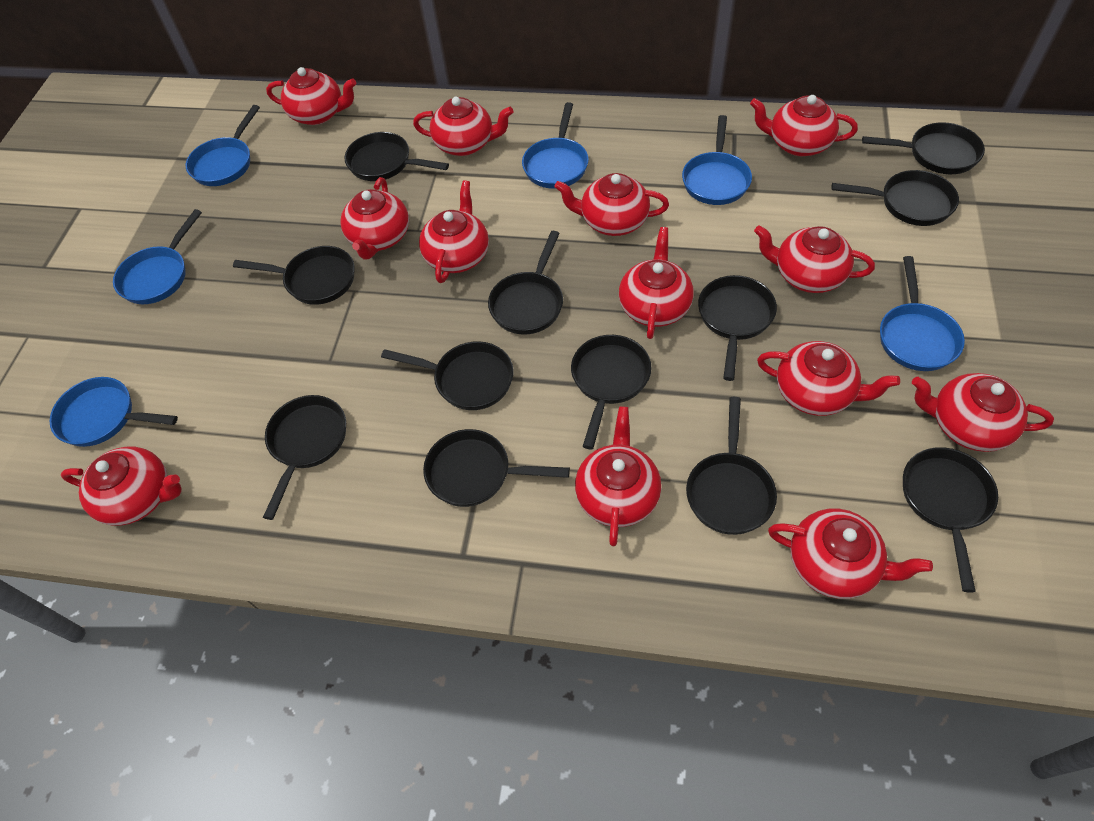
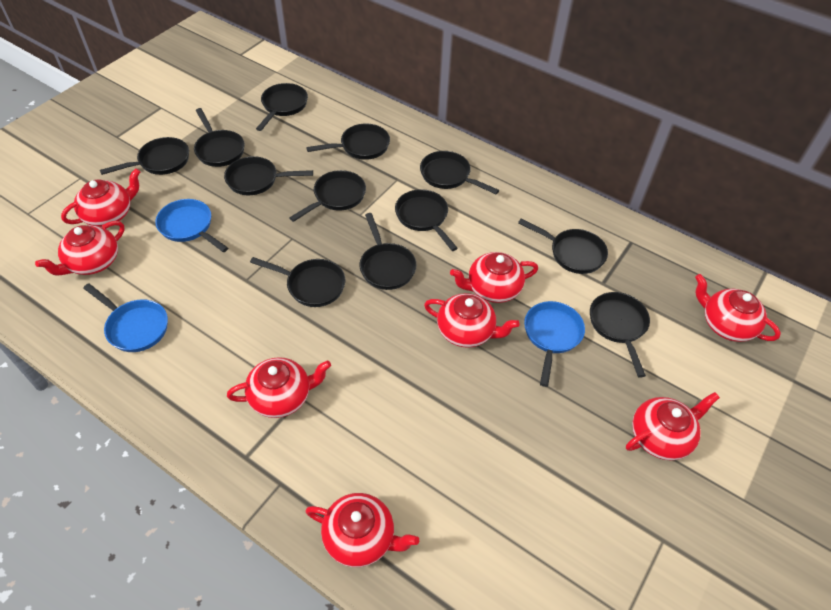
blue pan: [49,377,178,447] [113,209,202,304] [186,105,260,186] [522,102,589,189] [682,115,752,205] [880,256,965,371] = 6 -> [83,283,168,352] [155,199,228,252] [524,301,585,387] = 3
red teapot: [61,447,182,526] [266,67,356,125] [340,177,409,259] [413,97,514,156] [419,180,489,283] [555,173,669,236] [575,406,661,546] [619,227,694,339] [750,95,858,156] [754,225,875,293] [757,341,900,416] [768,509,933,599] [912,373,1054,452] = 13 -> [35,221,125,275] [61,168,141,227] [227,357,331,418] [305,493,419,567] [424,293,520,348] [450,252,538,303] [626,392,720,460] [695,274,781,342] = 8

